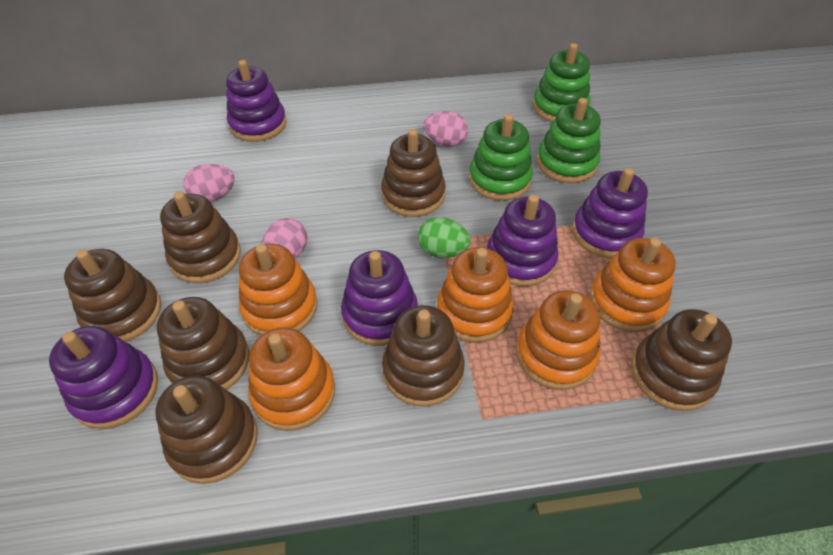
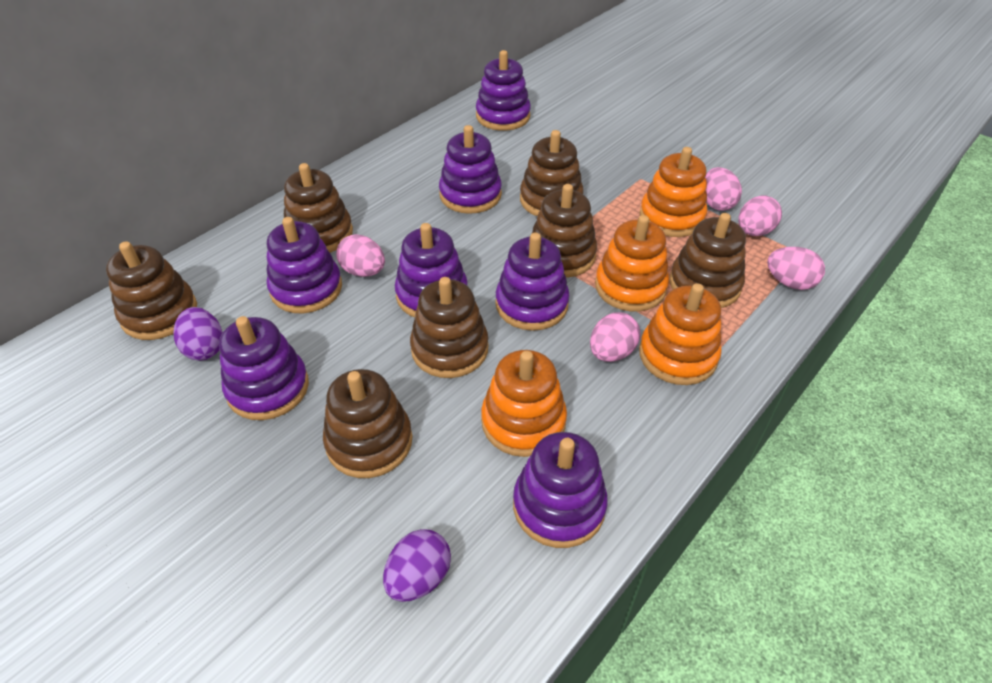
green egg: [417,217,471,258] = 1 -> none = 0
green stacking toy: [469,114,533,201] [533,43,590,122] [537,98,601,183] = 3 -> none = 0
orange stacking toy: [239,244,317,336] [248,328,335,431] [437,247,514,343] [516,290,600,390] [590,238,676,332] = 5 -> [481,350,567,457] [595,215,669,311] [639,283,722,385] [640,147,707,237] = 4
pink egg: [183,164,235,202] [262,218,307,258] [423,111,468,147] = 3 -> [336,234,385,277] [590,312,640,362] [705,167,742,210] [738,195,782,236] [767,247,825,290] = 5
purple egg: none = 0 -> [174,307,223,361] [383,529,451,602] = 2
purple stacking toy: [49,326,158,429] [226,60,287,142] [341,250,418,346] [487,194,559,286] [572,168,648,258] = 5 -> [219,316,309,420] [267,217,342,313] [395,223,468,317] [439,125,502,214] [476,50,531,131] [495,232,570,331] [513,432,608,548] = 7

